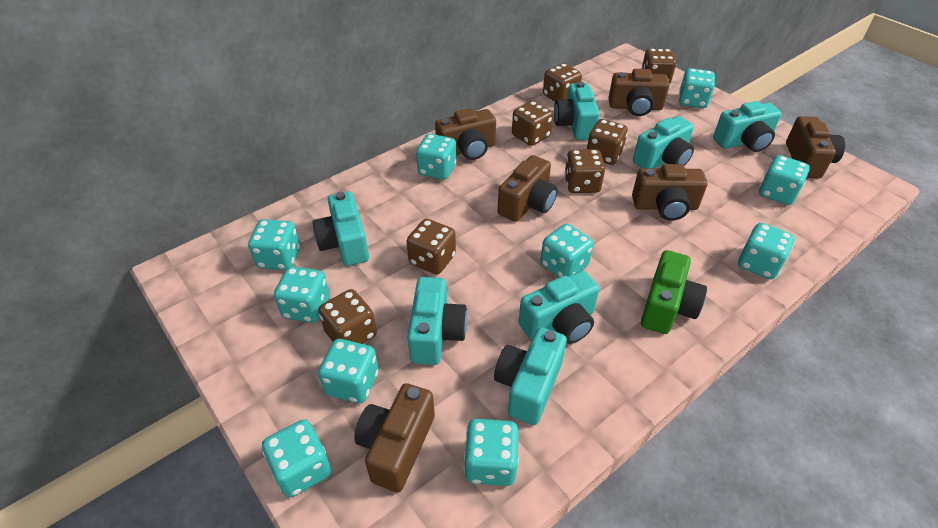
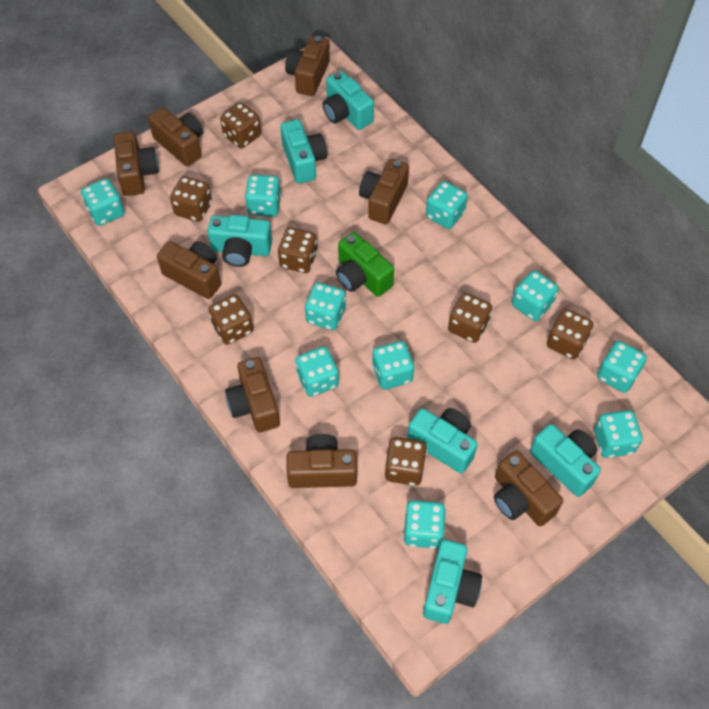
brown camera: [354,383,435,492] [435,108,496,160] [498,155,558,222] [609,69,670,116] [632,164,708,221] [786,116,845,178] = 6 -> [114,131,159,196] [148,107,203,166] [157,241,221,299] [225,357,280,433] [285,36,330,96] [286,434,357,488] [359,159,409,224] [494,451,563,526] = 8
turquoise camera: [313,191,369,266] [407,277,468,365] [494,327,567,425] [519,270,599,344] [554,81,600,140] [633,116,694,168] [713,101,782,152] = 7 -> [207,215,272,267] [280,119,327,184] [322,70,374,130] [407,408,478,474] [423,540,482,624] [530,424,601,497] = 6

